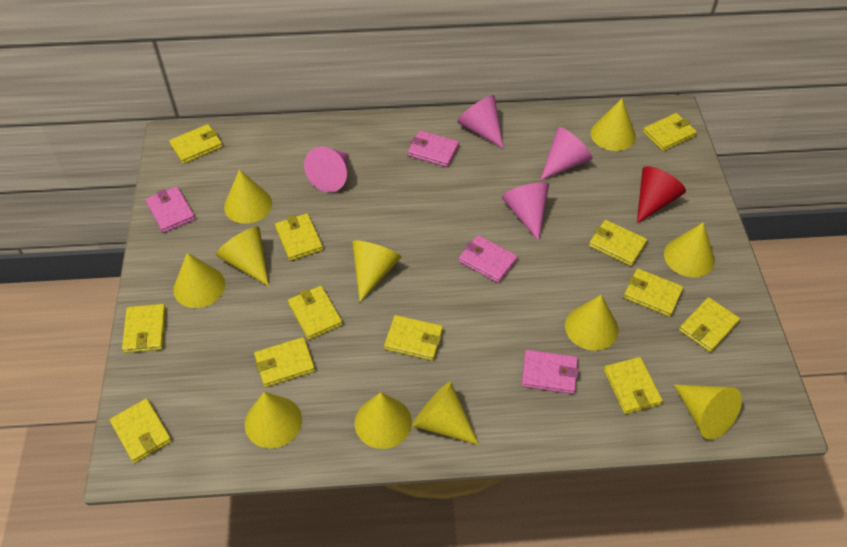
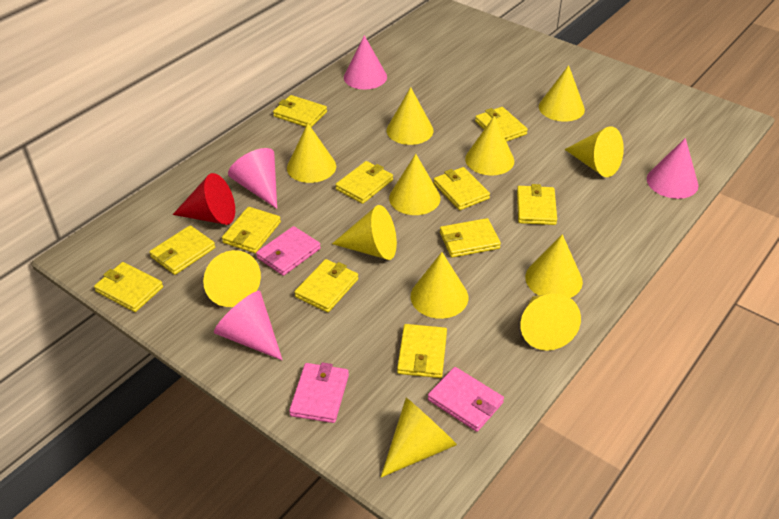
pink wallet: [145,186,195,233] [408,130,459,167] [459,235,518,283] [521,350,579,394] = 4 -> [256,226,321,276] [289,362,349,423] [428,367,504,432] = 3
yellow cone: [173,253,225,308] [216,226,269,286] [224,169,272,224] [245,392,302,448] [352,240,401,302] [355,392,412,449] [412,381,479,445] [565,295,618,351] [591,99,636,151] [664,222,715,277] [674,385,742,440] = 11 -> [203,250,261,307] [287,123,336,183] [332,205,397,260] [381,398,457,477] [387,87,433,145] [389,154,441,215] [411,252,468,319] [465,116,514,176] [521,293,581,351] [525,234,583,298] [539,65,585,122] [565,126,624,177] = 12
yellow wallet: [110,399,172,463] [122,304,166,353] [169,124,223,164] [254,337,315,387] [275,213,323,261] [288,286,343,340] [384,315,443,361] [589,220,647,266] [604,357,663,414] [624,268,683,317] [643,113,697,151] [679,297,740,352] = 12 -> [94,262,163,312] [149,225,215,275] [222,207,281,253] [273,95,327,127] [294,259,359,312] [335,161,393,204] [397,324,447,378] [434,167,490,210] [440,218,501,258] [475,107,528,142] [517,184,557,225] = 11

